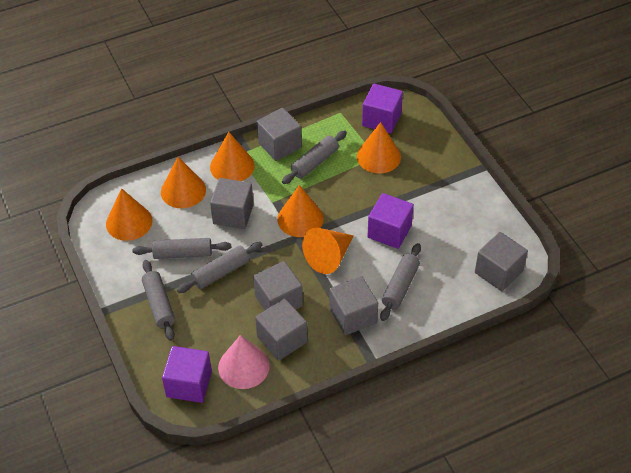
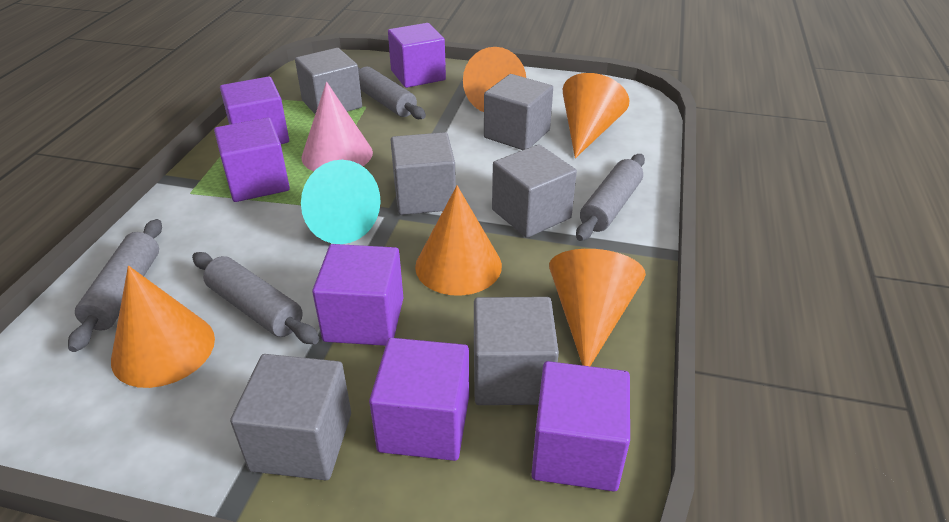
grey rolling pin: [132,238,231,259] [142,260,175,341] [177,242,263,293] [282,131,347,184] [380,243,421,321] = 5 -> [68,219,162,352] [192,252,319,344] [358,67,426,119] [576,154,645,241] = 4
orange cone: [106,188,152,241] [161,157,206,208] [210,132,255,181] [277,185,324,237] [302,228,354,274] [357,122,401,173] = 6 -> [111,266,215,388] [415,186,502,296] [463,47,526,112] [549,249,646,366] [563,73,629,158] = 5
purple cube: [162,346,212,403] [362,84,403,134] [367,193,414,249] = 3 -> [214,118,290,202] [220,76,289,144] [312,244,403,346] [369,338,469,461] [388,23,446,88] [531,361,630,491] = 6
turquoise cone: none = 0 -> [301,160,381,244] = 1

